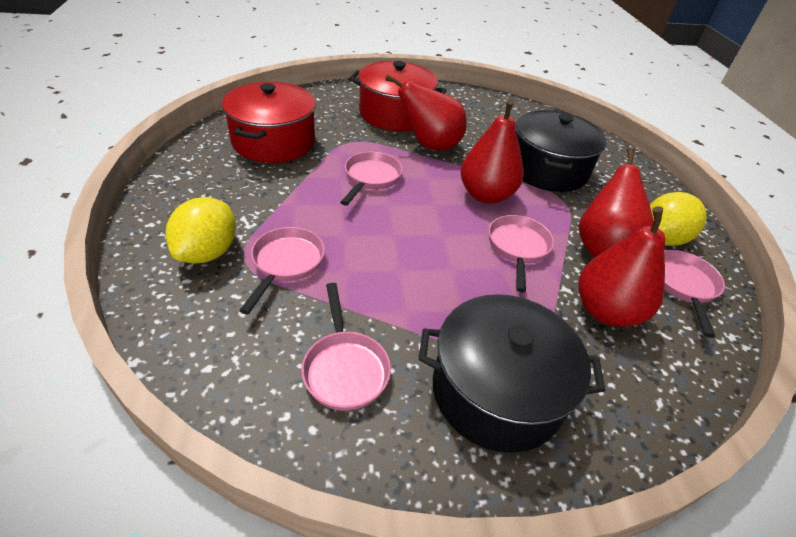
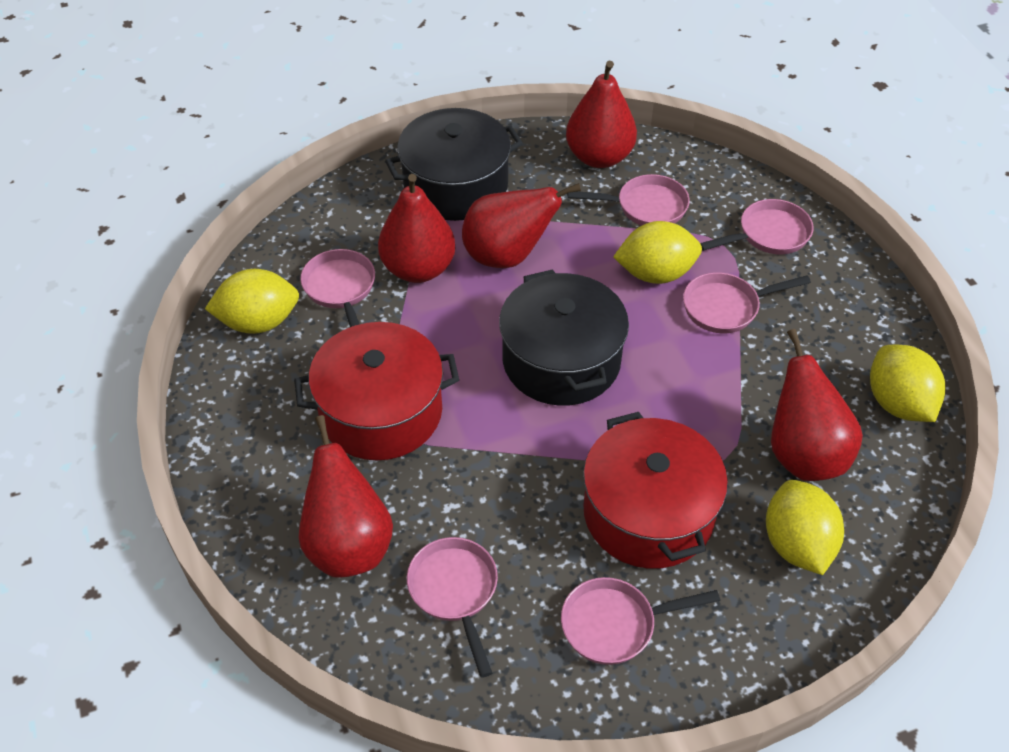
pink pan: [239,227,325,314] [302,283,391,411] [340,152,403,206] [489,215,554,293] [664,250,725,338] = 5 -> [300,249,375,327] [407,537,498,678] [561,577,720,665] [568,174,690,226] [683,272,811,333] [700,199,814,254] = 6
red pear: [385,75,467,150] [461,99,524,204] [578,206,665,327] [579,148,654,257] = 4 -> [299,415,393,577] [378,174,455,283] [462,183,581,268] [566,61,637,168] [771,329,863,481] = 5
yellow lemon: [166,197,236,263] [650,192,707,246] = 2 -> [205,269,299,334] [613,221,702,284] [766,480,844,575] [870,345,946,422] = 4

